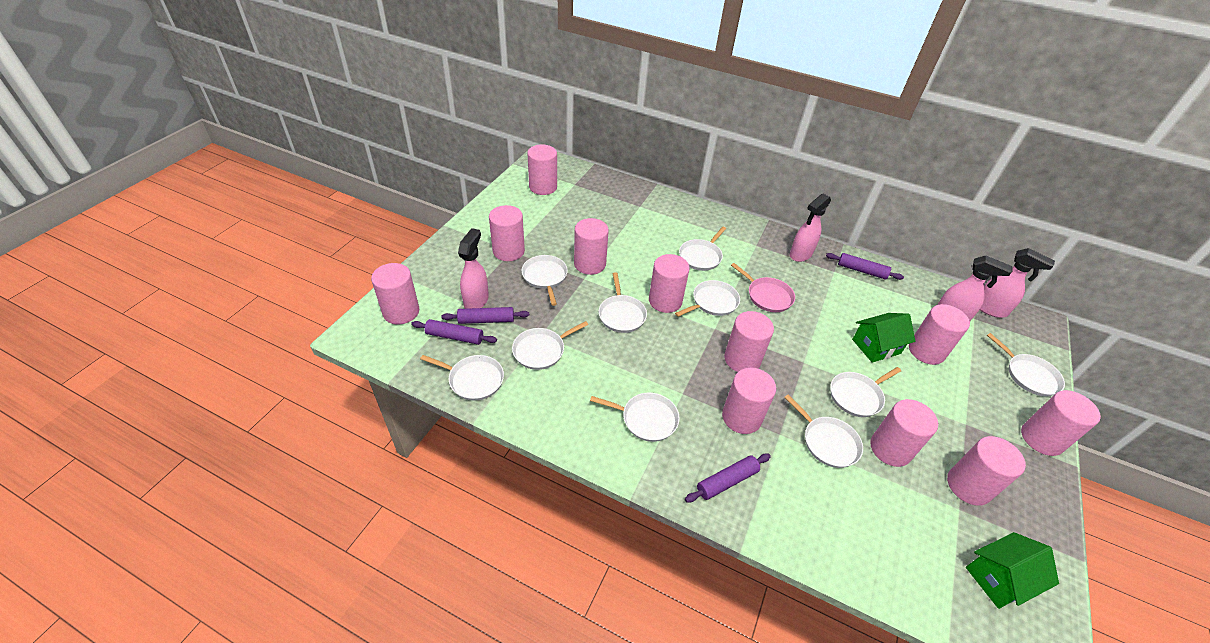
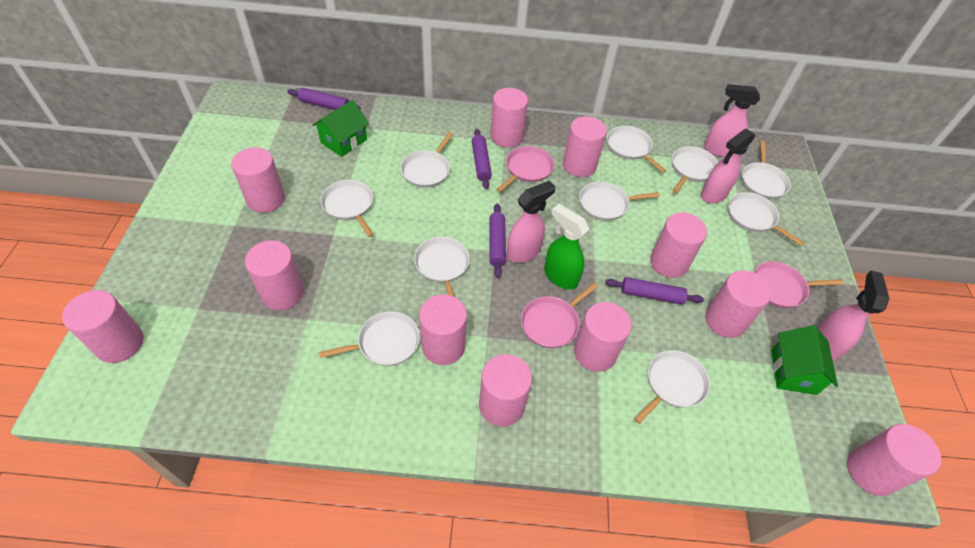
green spray bottle: none = 0 -> [544,204,590,289] = 1
pink pan: [731,263,795,312] = 1 -> [496,146,554,192] [521,283,598,348] [754,261,843,308] = 3

